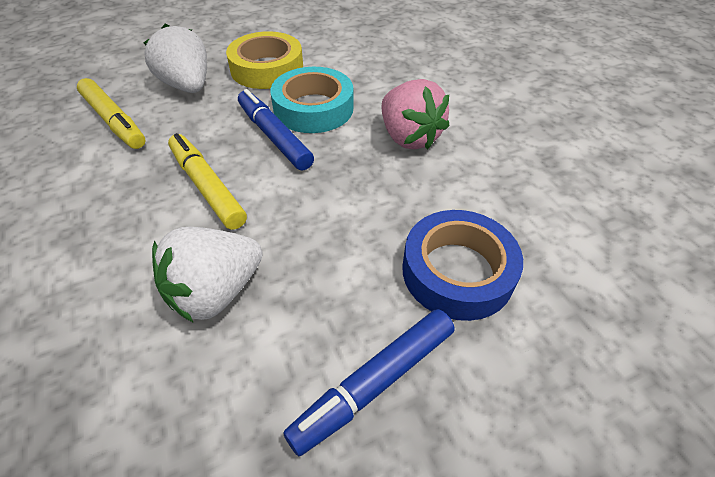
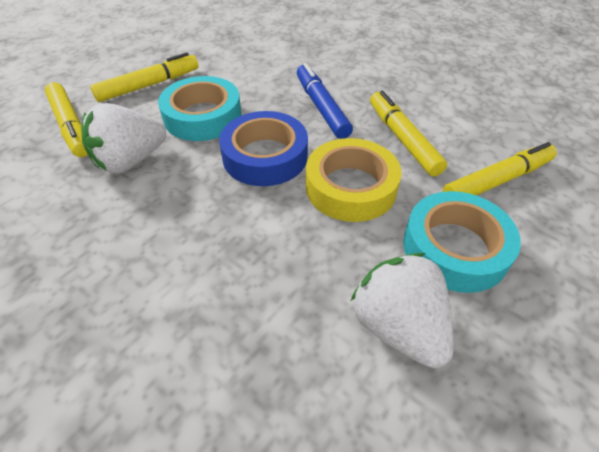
blue marker: [238,89,314,171] [283,309,454,456] = 2 -> [297,63,353,139] = 1
pink strawberry: [382,79,450,149] = 1 -> none = 0
turquoise tape: [271,67,353,133] = 1 -> [158,76,241,141] [403,191,521,293] = 2
yellow marker: [77,78,146,149] [168,133,247,230] = 2 -> [45,82,88,157] [90,52,199,102] [370,91,447,177] [443,142,557,195] = 4

